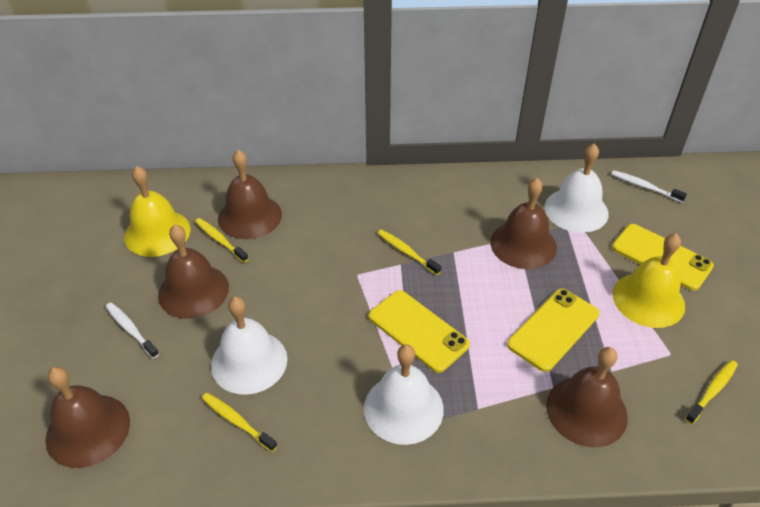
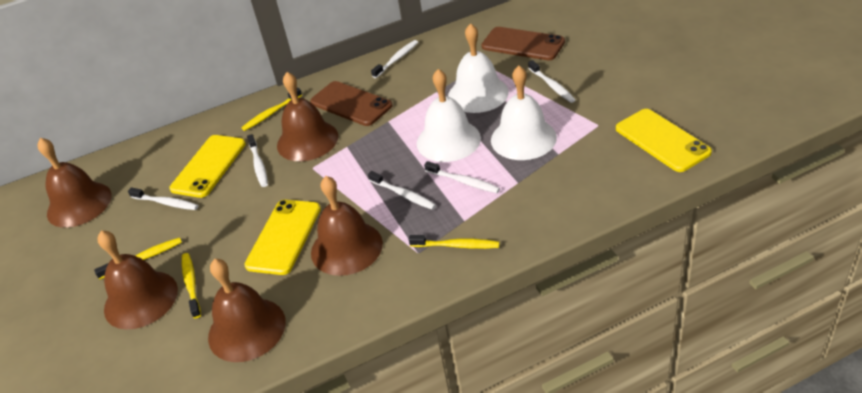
brown phone: none = 0 -> [310,81,393,126] [481,27,565,60] = 2
white toothbrush: [106,303,159,359] [611,170,687,203] = 2 -> [128,187,199,210] [247,134,268,187] [368,171,436,210] [371,40,418,78] [424,161,500,193] [528,60,575,103] = 6
yellow bell: [124,166,190,257] [613,233,685,328] = 2 -> none = 0

